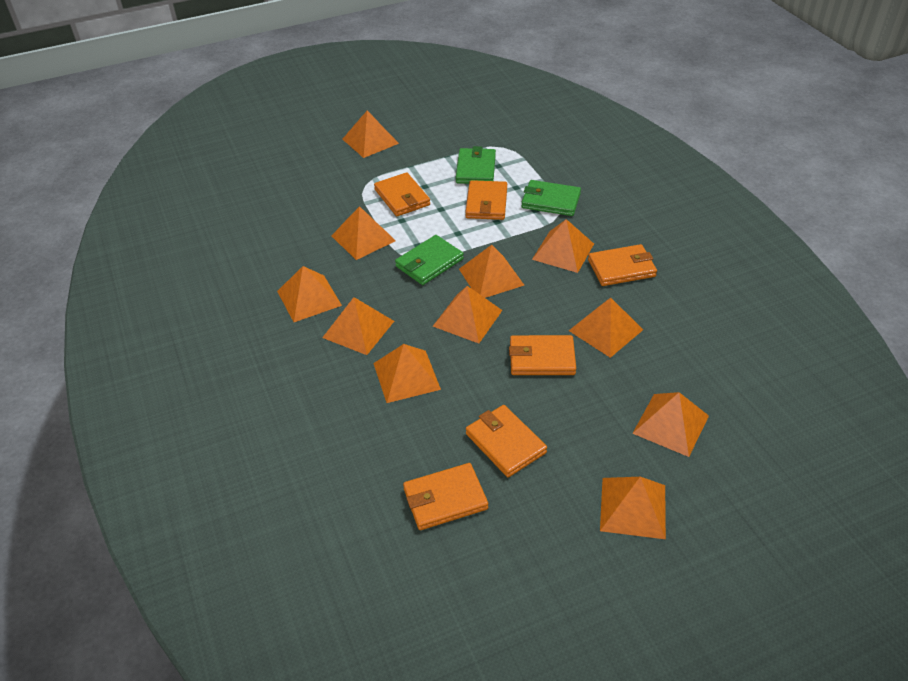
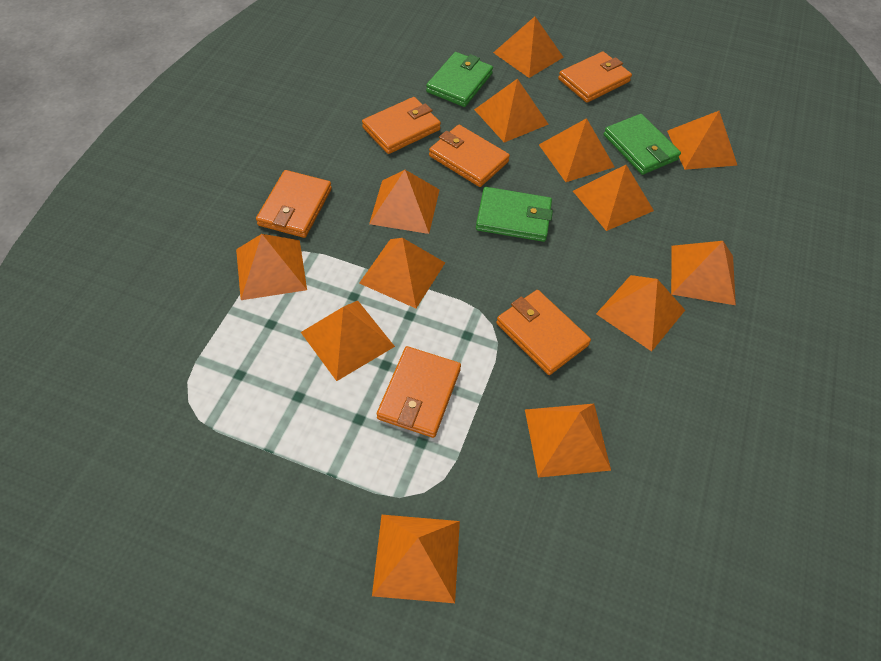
orange pyramid: [277,266,342,322] [322,297,394,355] [331,206,396,260] [343,111,399,158] [373,344,441,403] [433,286,502,343] [459,245,524,298] [532,219,594,273] [569,298,643,358] [600,477,666,539] [632,392,709,457] = 11 -> [236,234,307,300] [301,301,395,381] [359,238,445,308] [369,170,440,234] [372,515,460,603] [474,79,549,143] [493,17,564,78] [525,404,611,478] [539,118,614,182] [573,165,654,231] [596,275,685,351] [667,111,737,170] [671,241,736,305] = 13

